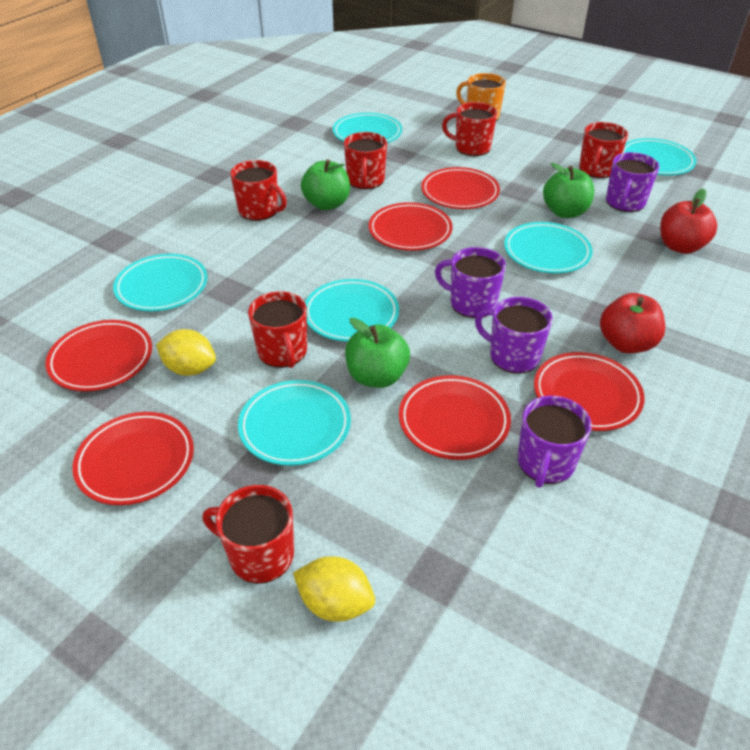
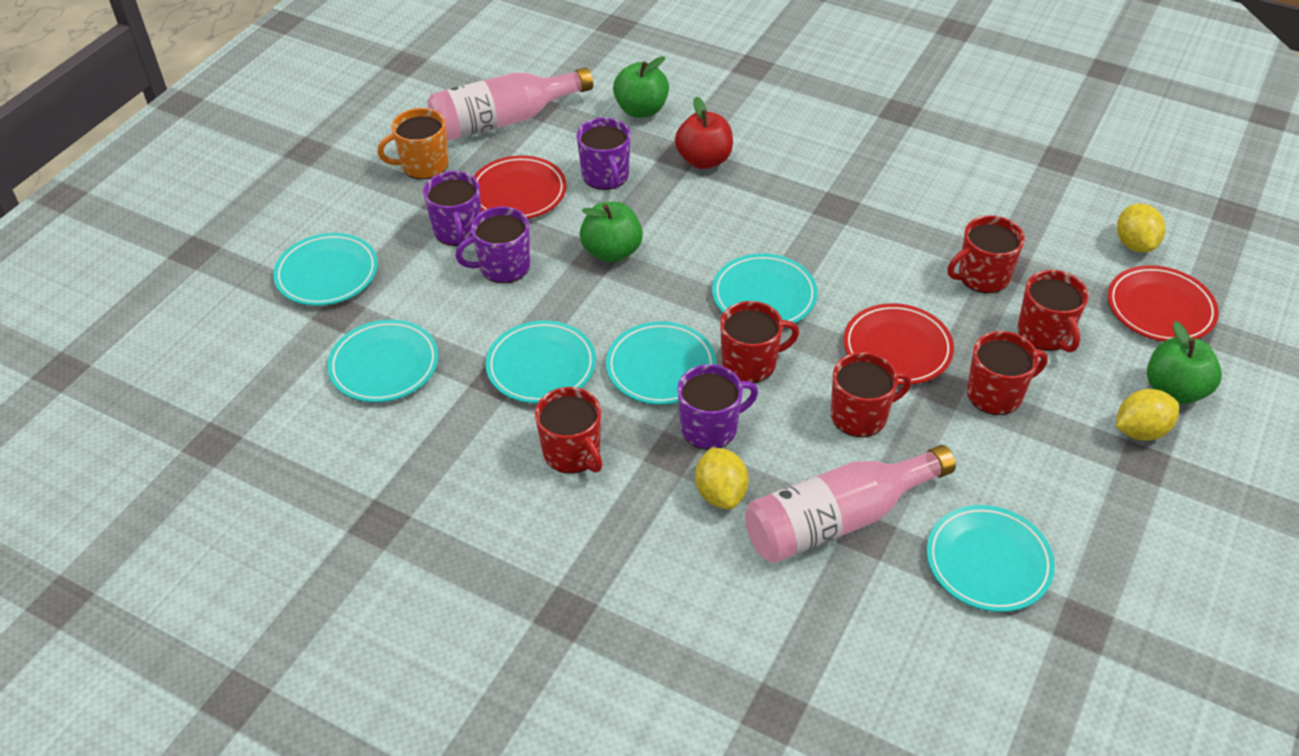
pink bottle: none = 0 -> [427,67,593,141] [745,445,956,563] = 2
red apple: [600,293,665,353] [660,189,717,254] = 2 -> [675,97,733,169] = 1
red plate: [45,320,152,391] [72,412,194,505] [369,202,453,251] [399,375,511,460] [421,167,500,209] [534,352,645,431] = 6 -> [474,155,567,219] [843,303,954,385] [1108,265,1219,342] = 3
yellow lemon: [156,329,216,376] [293,556,375,622] = 2 -> [695,447,749,509] [1116,389,1179,441] [1117,203,1165,253] = 3

